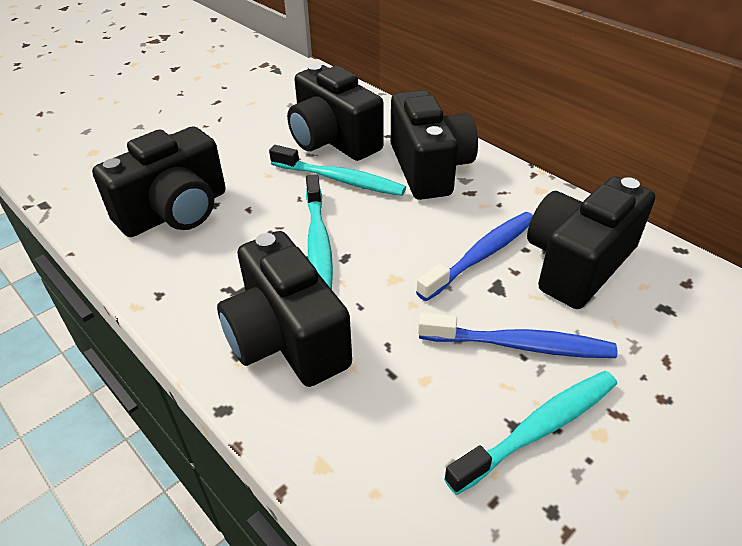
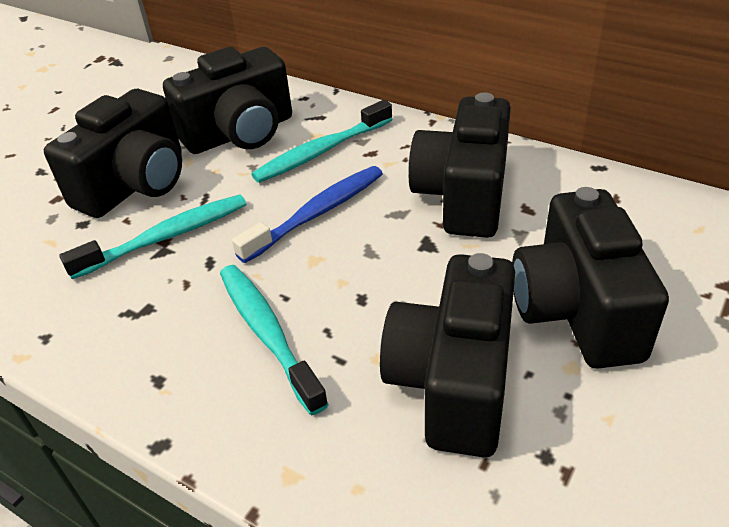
blue toothbrush: [416,212,533,301] [418,312,617,358] = 2 -> [232,166,383,263] = 1

